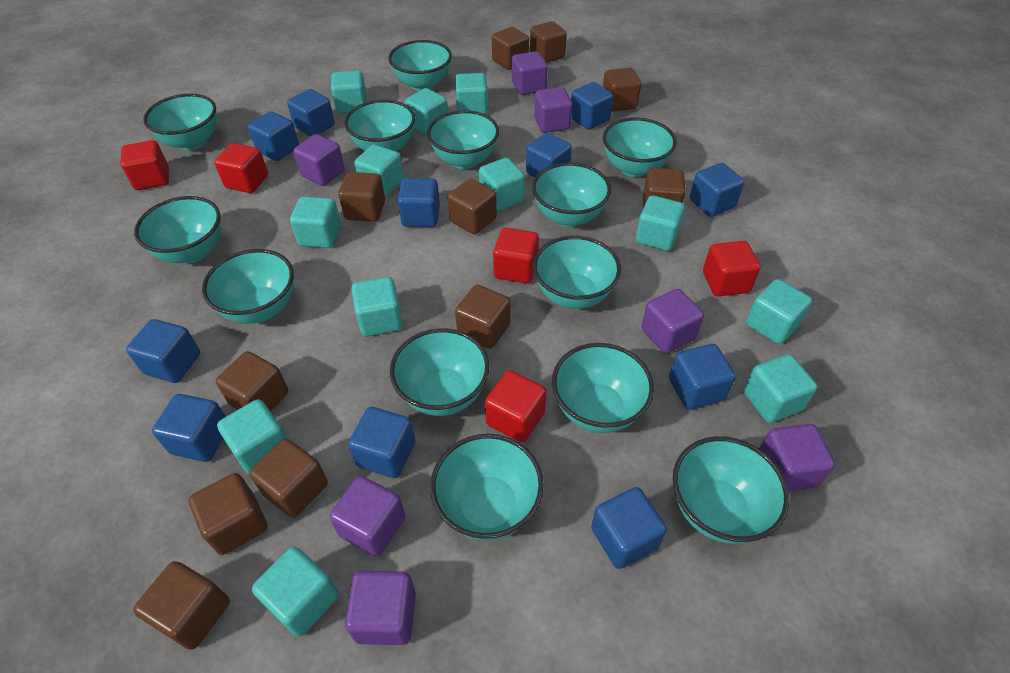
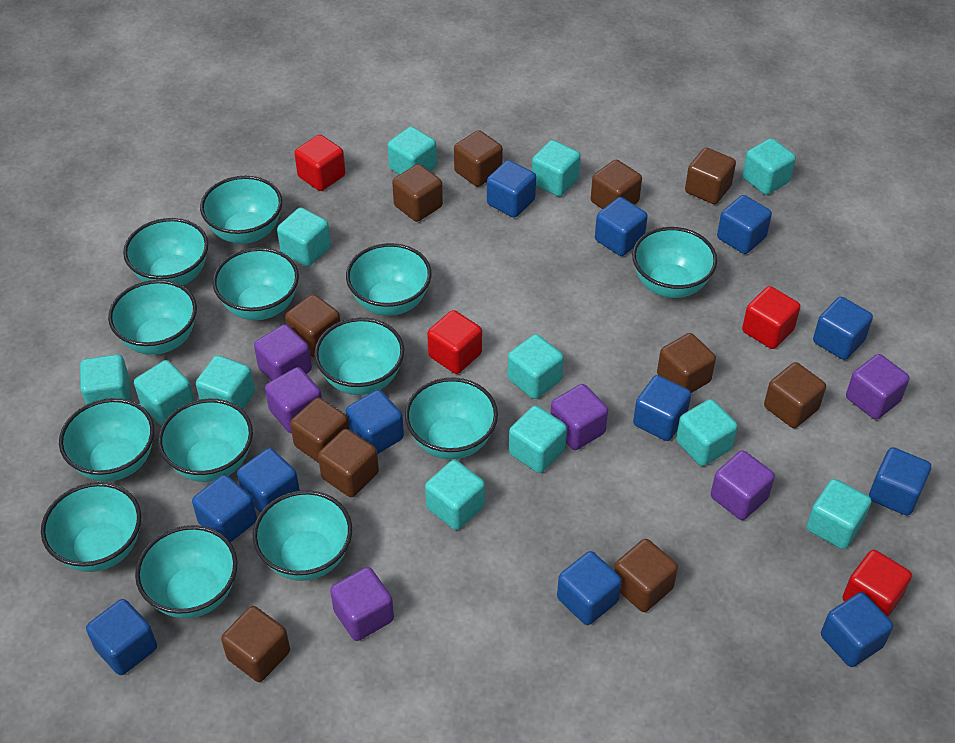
blue cube: [126,319,200,383] [152,394,226,462] [248,111,299,161] [287,89,335,137] [348,407,415,478] [397,178,440,227] [526,133,572,177] [571,82,613,130] [591,487,667,569] [669,344,736,410] [690,163,744,217] = 11 -> [86,599,157,675] [192,474,257,543] [237,448,300,513] [346,390,404,454] [487,160,536,218] [557,551,622,625] [595,197,648,256] [633,375,691,441] [717,195,772,254] [813,297,873,360] [821,592,893,667] [869,447,931,516] = 12
purple cube: [294,134,345,186] [330,476,405,557] [345,571,416,645] [512,51,548,95] [534,87,572,133] [641,289,704,354] [759,424,835,491] = 7 -> [254,324,312,381] [265,367,322,433] [330,567,394,641] [550,384,608,450] [711,450,775,520] [846,354,910,420] = 6
red cube: [121,140,169,190] [214,143,268,193] [485,370,547,442] [493,228,539,284] [703,241,761,296] = 5 -> [294,134,345,191] [427,310,482,374] [742,286,800,349] [843,550,912,617] = 4

